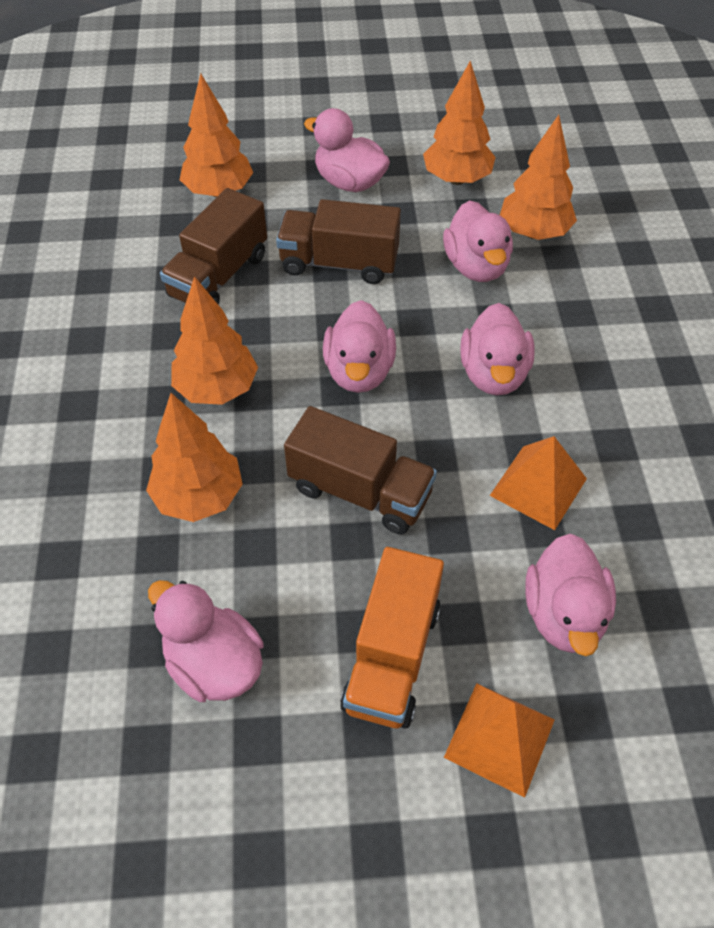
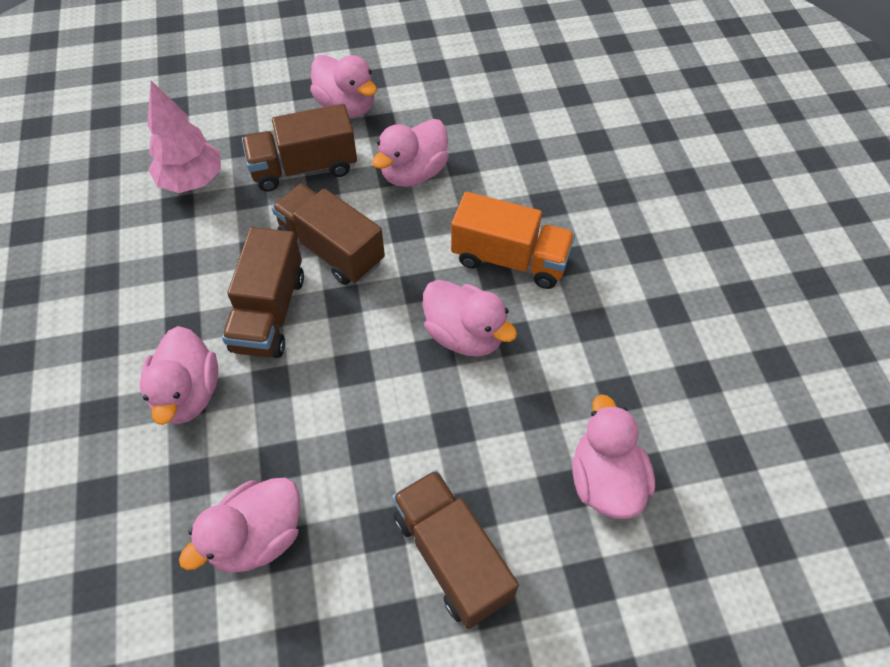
brown truck: [160,188,267,305] [276,199,401,284] [284,406,437,534] = 3 -> [222,227,304,358] [242,104,357,192] [272,184,385,285] [392,470,519,629] = 4
orange pyramid: [444,683,555,798] [490,436,587,530] = 2 -> none = 0
orange tree: [146,393,243,522] [171,276,258,405] [180,73,253,197] [423,61,496,185] [500,115,577,240] = 5 -> none = 0
pink tree: none = 0 -> [147,81,221,193] = 1

